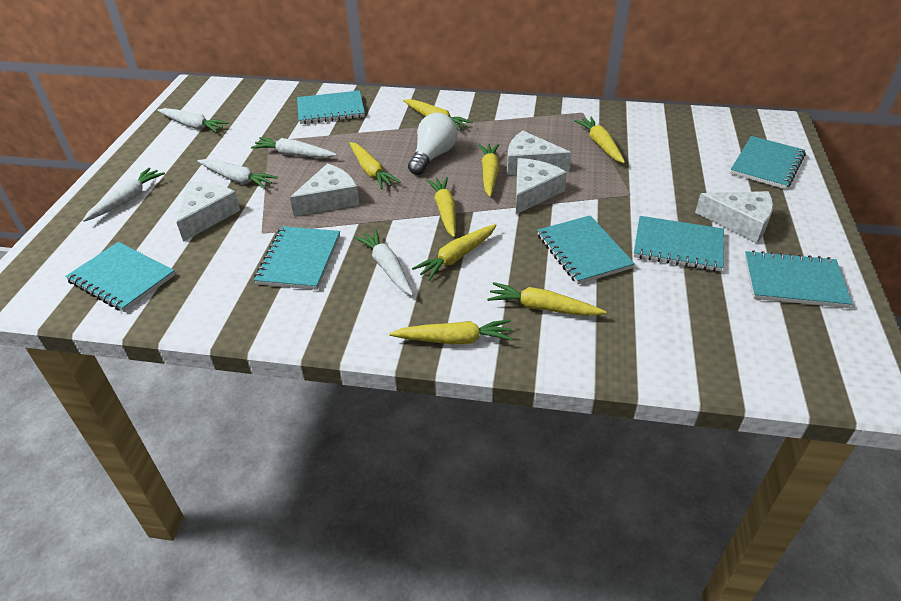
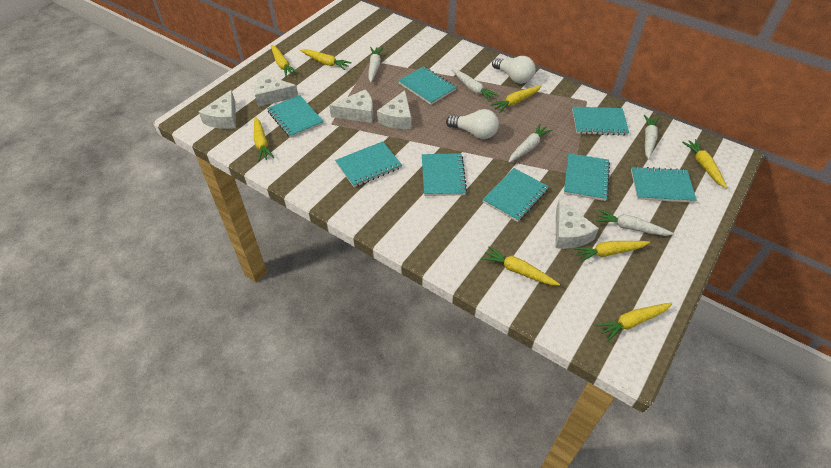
turquoise notebook: [65,242,175,312] [254,226,340,290] [297,90,365,124] [537,215,635,285] [633,216,724,272] [730,136,806,189] [745,250,852,308] = 7 -> [267,95,324,138] [335,141,402,187] [398,66,456,105] [422,153,467,196] [482,168,549,222] [564,153,610,201] [572,107,629,136] [631,166,697,203] = 8
white light bulb: [408,113,457,175] = 1 -> [446,109,499,139] [492,56,536,84] = 2

